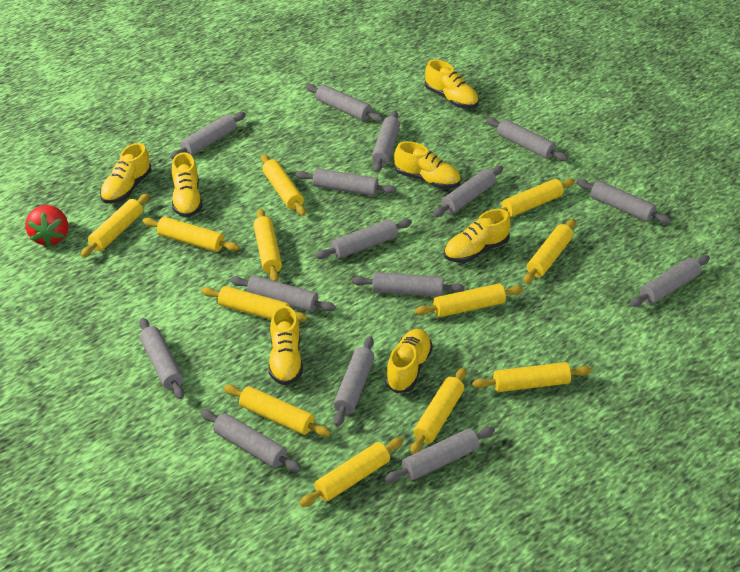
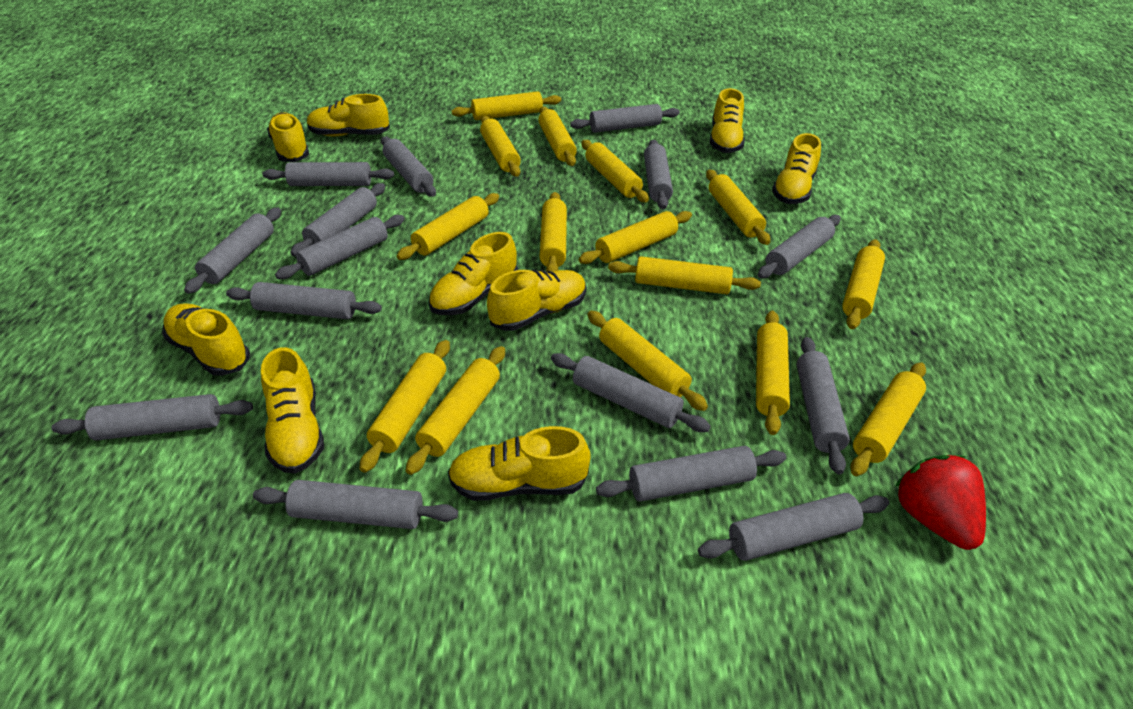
yellow rolling pin: [81,193,150,258] [143,217,240,252] [201,286,307,322] [224,385,331,437] [254,209,282,282] [261,154,306,216] [299,437,404,507] [410,367,467,454] [415,284,524,317] [472,362,591,392] [501,178,575,217] [524,219,576,284] = 12 -> [360,340,450,473] [397,193,499,260] [406,346,505,475] [452,91,561,120] [480,116,521,177] [538,107,577,166] [540,192,567,273] [579,211,692,264] [581,140,649,202] [588,311,708,411] [608,256,761,294] [706,170,770,245] [756,311,790,435] [842,239,885,329] [851,362,926,476] = 15
yellow shoe: [100,143,152,204] [172,152,202,217] [268,306,303,385] [385,329,433,393] [394,141,461,189] [425,59,478,109] [444,209,510,263] = 7 -> [162,303,250,376] [261,347,324,474] [267,112,309,162] [307,94,390,136] [429,232,518,315] [448,426,591,501] [487,269,586,331] [710,88,745,153] [772,133,821,204] = 9

